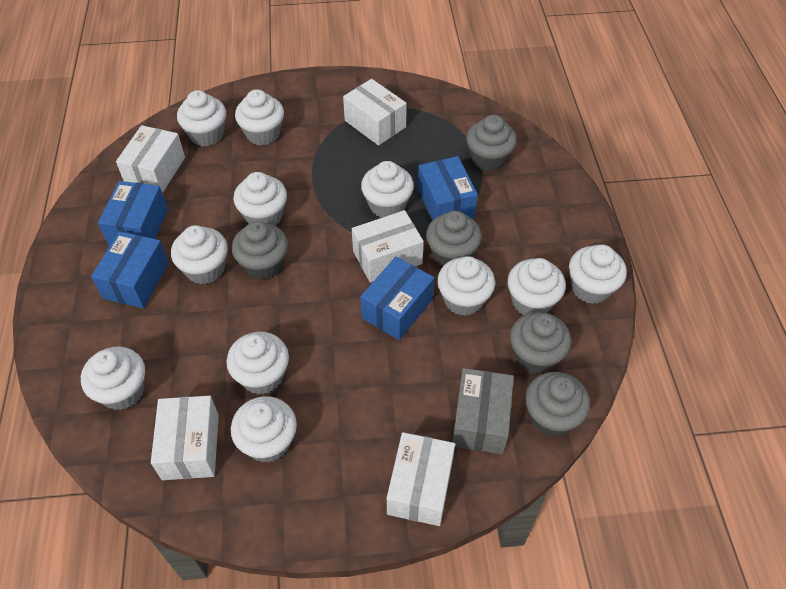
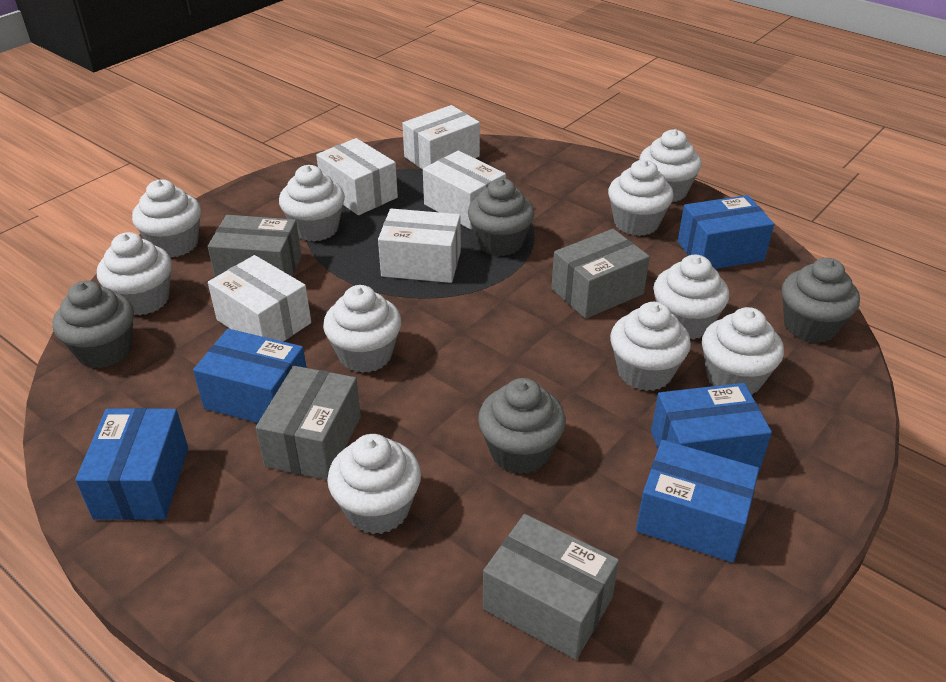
blue box: [91,231,169,308] [98,181,168,246] [360,256,434,340] [418,156,478,220] = 4 -> [75,408,188,520] [193,329,307,423] [636,440,759,563] [651,383,772,471] [678,195,774,269] = 5
grey box: [452,368,514,454] = 1 -> [208,215,302,277] [256,366,361,480] [483,514,619,660] [551,229,650,319] = 4
grey cupcake: [232,221,288,280] [426,211,482,267] [466,115,517,172] [510,312,571,374] [525,372,590,437] = 5 -> [53,281,134,368] [468,178,534,256] [478,378,566,474] [782,258,860,343] = 4
white cupcake: [81,347,145,410] [171,225,228,284] [177,90,226,147] [226,332,289,394] [231,396,297,463] [233,172,287,226] [235,89,284,145] [361,161,414,217] [437,256,495,316] [507,258,566,315] [569,245,627,304] = 11 -> [97,232,172,316] [132,180,201,258] [279,165,345,242] [323,285,401,373] [327,434,421,534] [608,160,674,236] [610,302,691,391] [639,129,702,202] [653,255,729,340] [702,307,784,395] = 10

